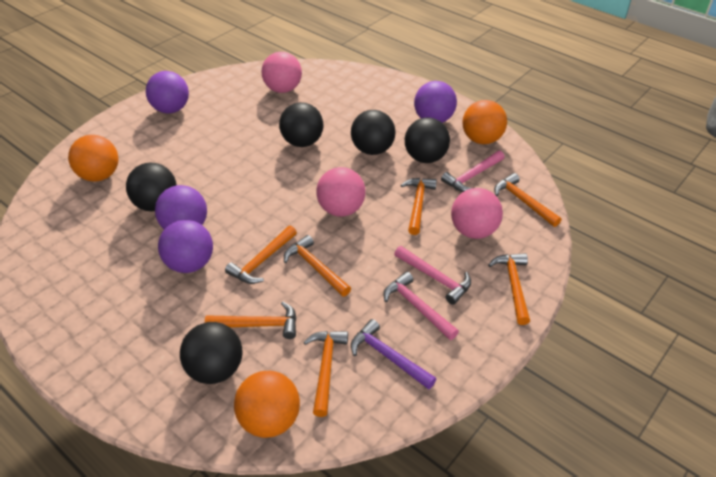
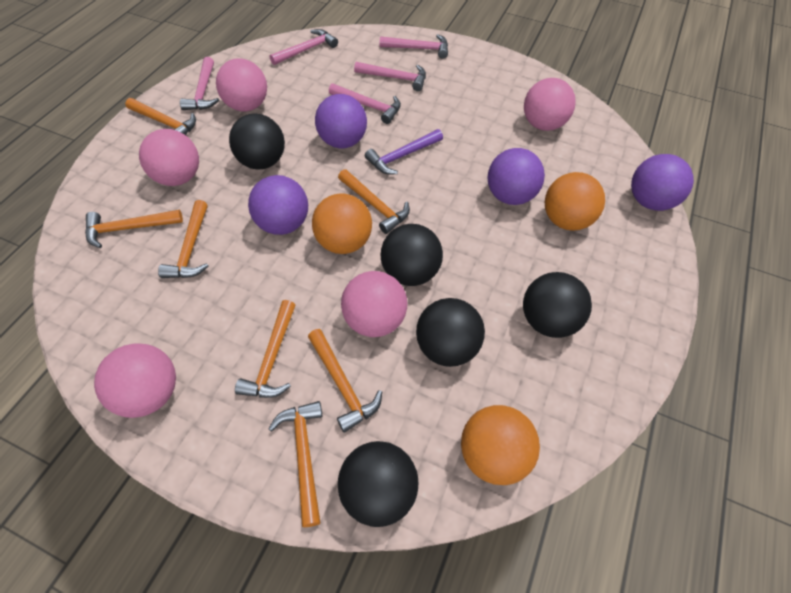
pink ball: [261,52,302,93] [316,167,366,217] [451,188,503,239] = 3 -> [94,343,176,418] [139,129,199,186] [216,58,267,111] [341,271,407,337] [524,78,576,131] = 5
pink hammer: [383,272,459,340] [394,246,471,305] [441,150,505,192] = 3 -> [180,57,219,110] [270,29,338,65] [329,83,401,124] [354,62,426,91] [380,34,448,59] = 5

